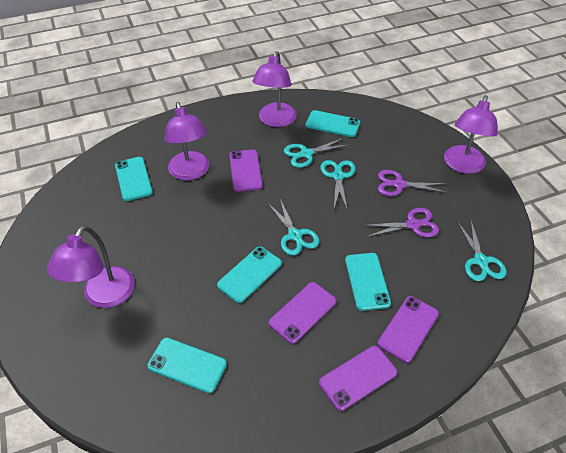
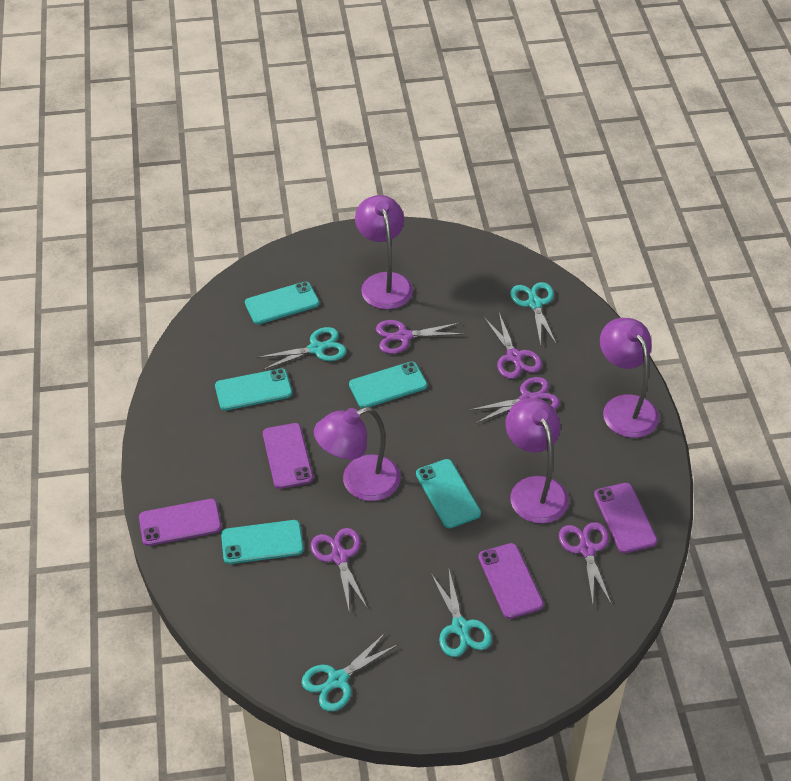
purple scissors: [362,208,439,237] [378,170,448,196] = 2 -> [310,528,368,610] [376,320,462,354] [470,377,560,423] [484,313,542,379] [559,522,612,605] = 5

